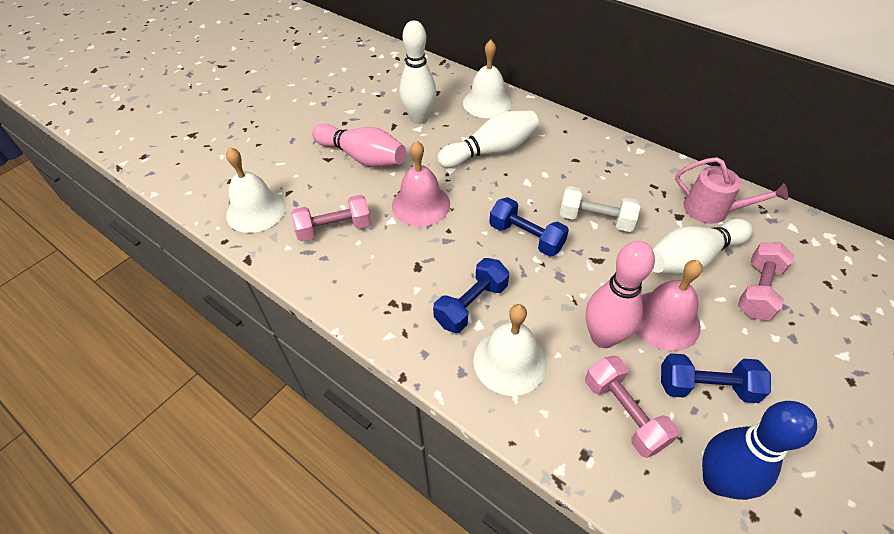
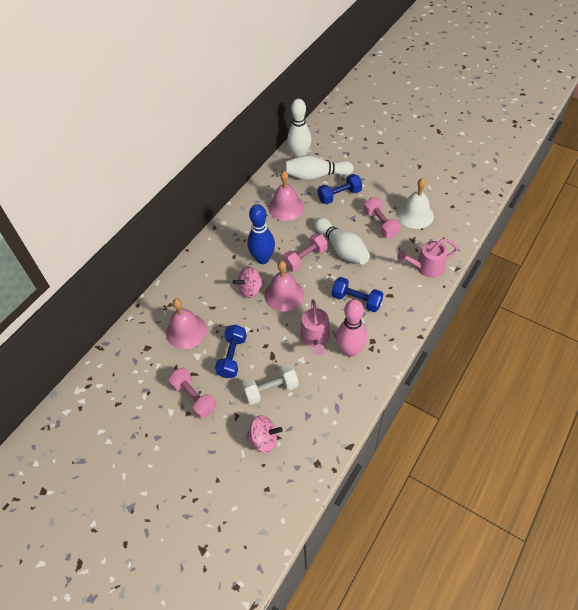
pink bell: [392,141,450,226] [635,260,703,351] = 2 -> [166,299,207,349] [264,261,304,311] [268,171,304,221] = 3
pink bowling pin: [312,124,406,168] [586,241,655,348] = 2 -> [336,299,367,357] = 1
pink spinning top: none = 0 -> [233,266,265,298] [245,415,283,453] = 2
pink watering can: [675,157,788,224] = 1 -> [300,299,330,356] [397,239,458,278] = 2
white bell: [226,147,286,233] [463,40,512,118] [473,304,547,396] = 3 -> [397,178,434,229] = 1

